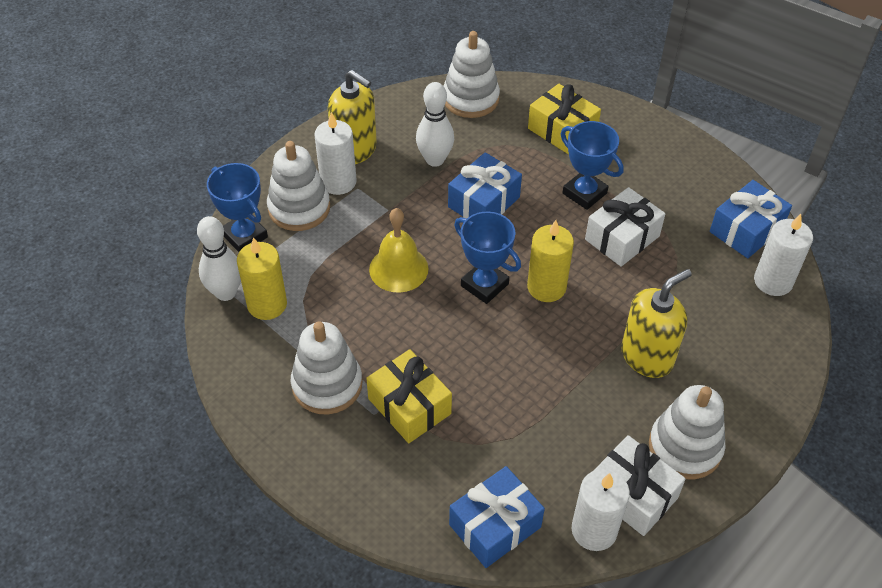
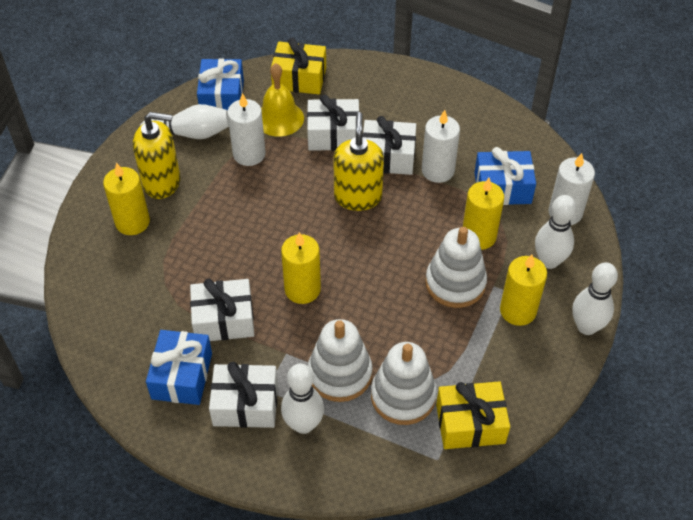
blue trophy: [207,163,268,252] [454,212,521,304] [561,121,624,210] = 3 -> none = 0
white bowling pin: [197,216,241,301] [416,82,454,167] = 2 -> [140,104,229,139] [281,364,324,434] [535,195,576,269] [572,262,618,335] = 4
white gift: [585,187,665,267] [593,435,686,536] = 2 -> [190,279,254,341] [209,362,278,428] [307,94,359,151] [362,116,416,175] = 4
white stacking toy: [267,141,330,231] [291,321,363,414] [444,31,500,118] [649,385,725,479] = 4 -> [308,319,373,402] [371,342,437,425] [425,227,487,308] = 3
yellow candle: [237,237,287,320] [527,220,574,302] = 2 -> [103,162,150,235] [281,232,321,304] [463,178,504,250] [500,255,547,326] = 4

